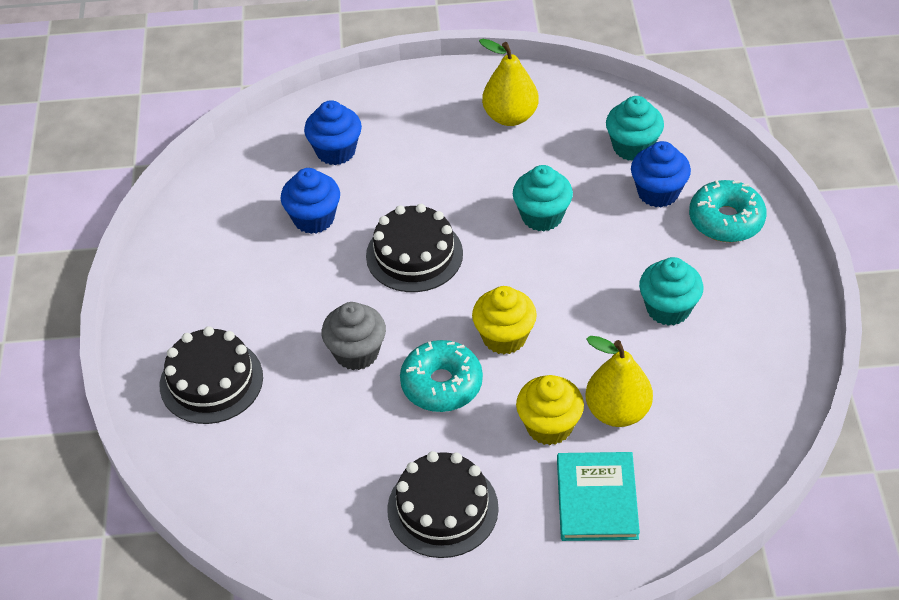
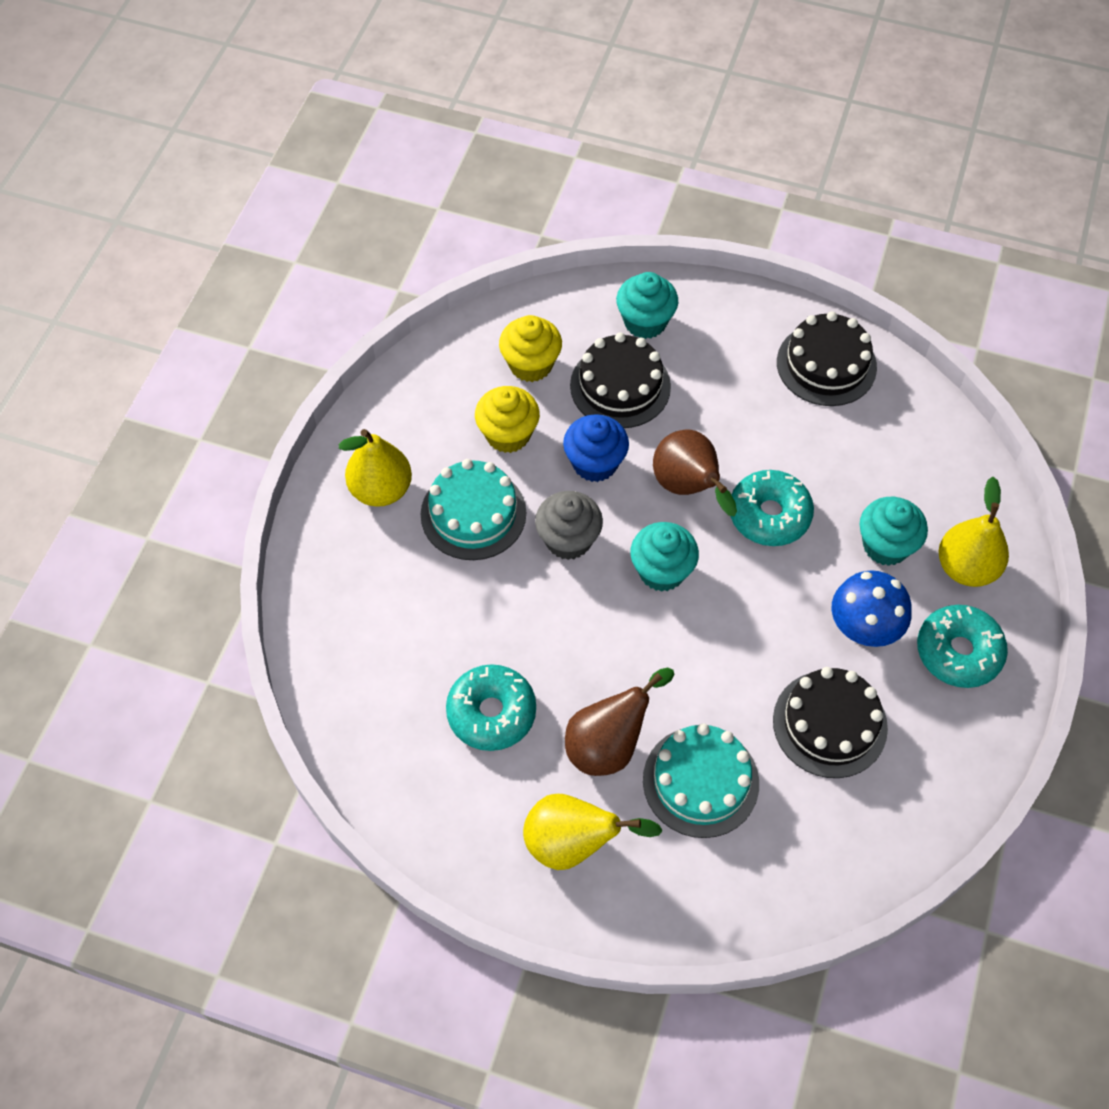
blue cupcake: [281,168,340,234] [304,100,362,165] [631,141,691,207] = 3 -> [563,414,629,482] = 1
blue mushroom: none = 0 -> [832,570,912,647] = 1
brown pear: none = 0 -> [565,668,675,776] [653,429,737,516] = 2
turquoise book: [557,452,640,541] = 1 -> none = 0
turquoise cake: none = 0 -> [421,459,526,560] [643,723,759,838] = 2
turquoise donut: [400,340,483,412] [689,180,767,242] = 2 -> [446,664,536,751] [730,470,814,546] [917,605,1008,688] = 3
yellow pear: [479,39,539,126] [586,336,653,427] = 2 -> [339,429,412,507] [523,794,663,870] [939,477,1009,587] = 3

